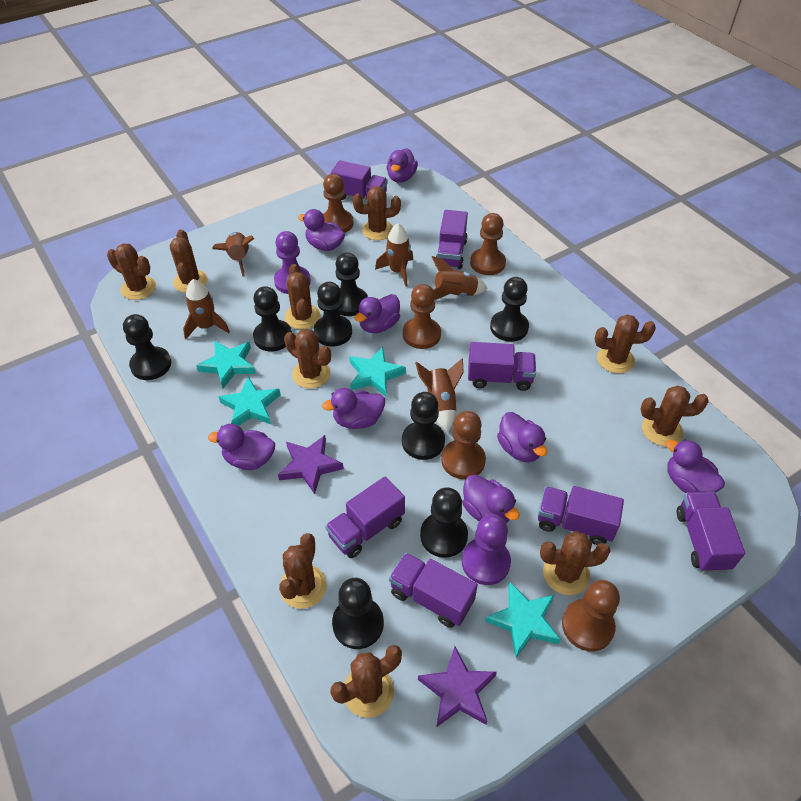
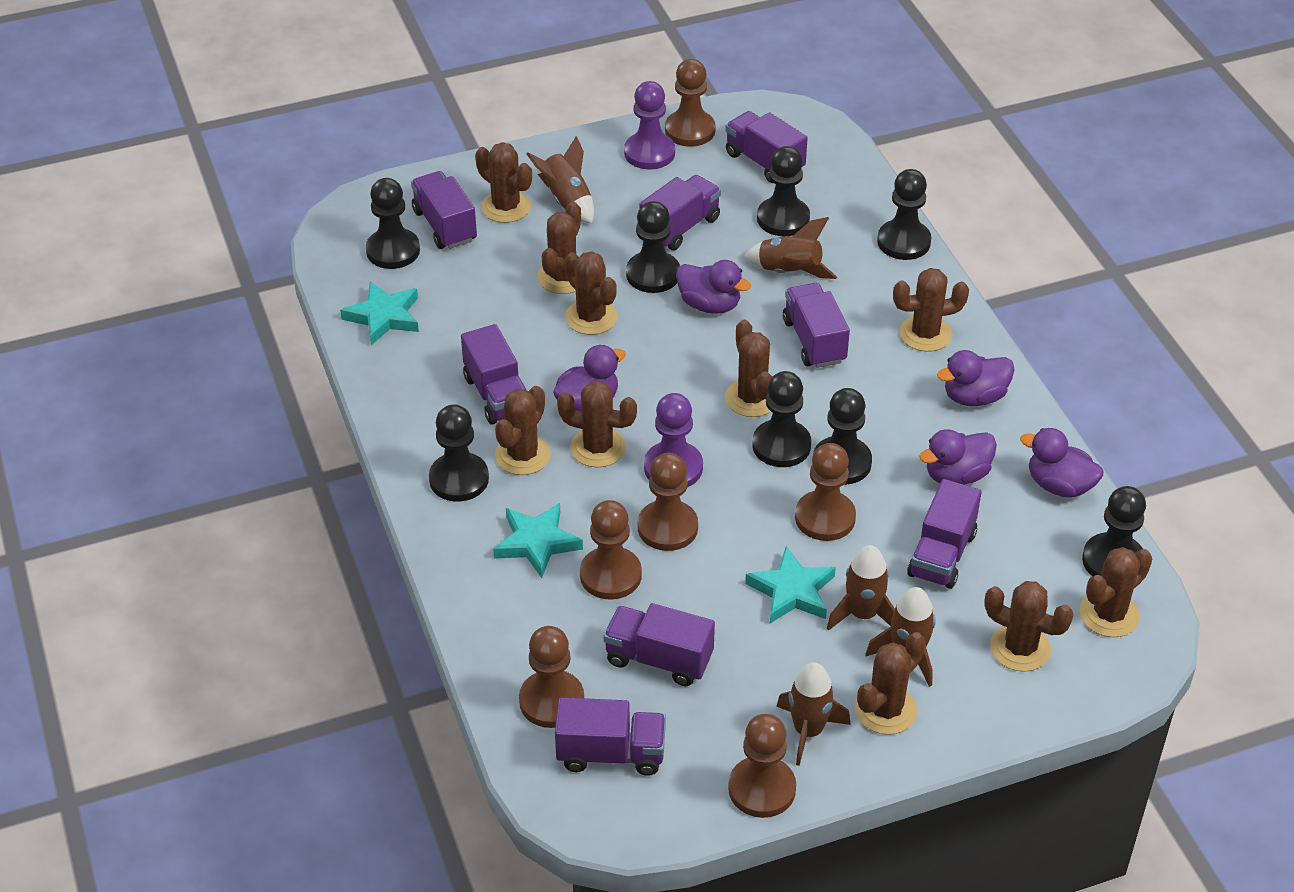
brown pawn: [323,174,354,233] [403,284,441,349] [441,411,486,479] [470,213,506,275] [562,580,620,652] = 5 -> [519,626,584,728] [580,500,642,599] [638,453,698,551] [665,59,716,147] [728,714,796,818] [795,443,856,541] = 6
purple duck: [208,424,275,470] [298,209,345,251] [322,388,385,429] [354,294,400,333] [387,148,418,183] [462,474,520,523] [497,412,547,462] [666,439,725,493] = 8 -> [553,345,626,411] [676,260,751,314] [919,429,997,485] [937,350,1015,406] [1020,428,1104,498] = 5
purple star: [278,435,344,494] [418,646,497,727] = 2 -> none = 0
purple truck: [325,476,405,558] [331,161,388,200] [389,553,478,628] [435,210,468,269] [468,342,536,391] [538,486,624,545] [677,491,745,572] = 7 -> [411,171,477,249] [461,324,527,425] [555,697,666,776] [603,603,715,686] [639,175,721,250] [725,111,808,183] [783,283,850,368] [907,479,981,589] = 8
turquoise star: [196,341,256,388] [219,377,281,426] [349,347,406,397] [485,582,561,659] = 4 -> [340,281,419,345] [493,503,583,578] [745,546,836,623] = 3

